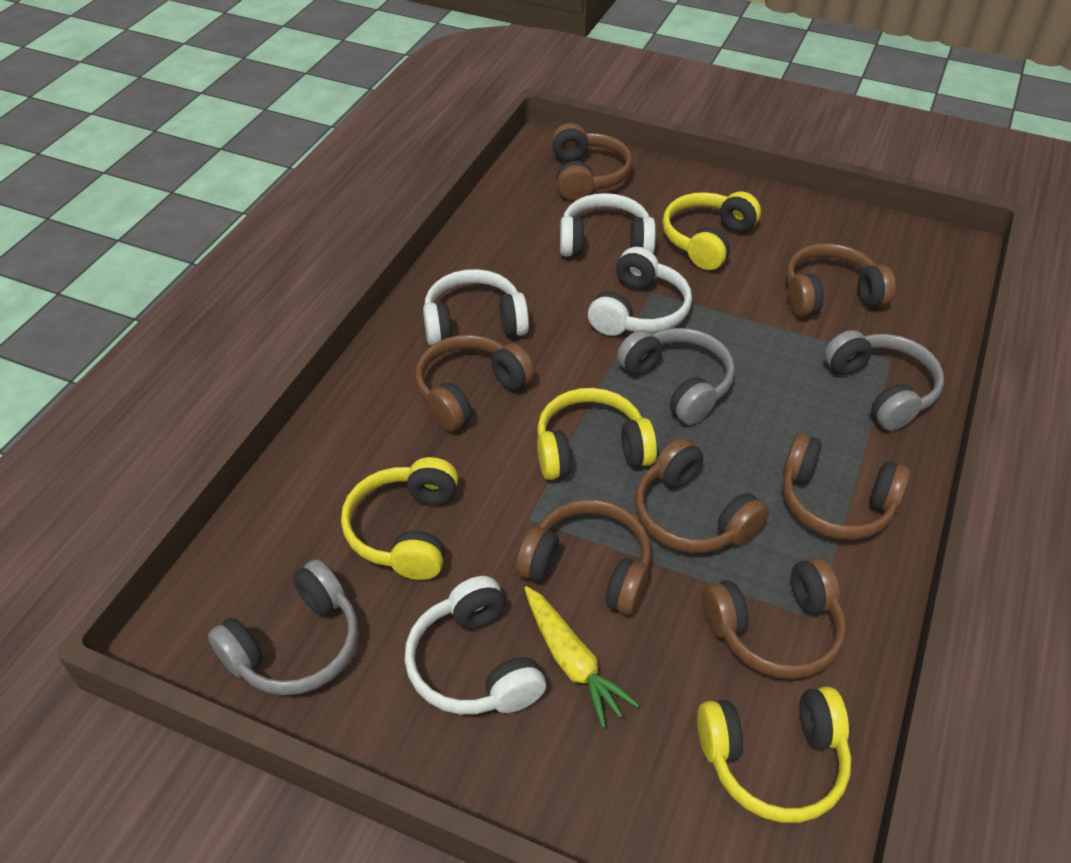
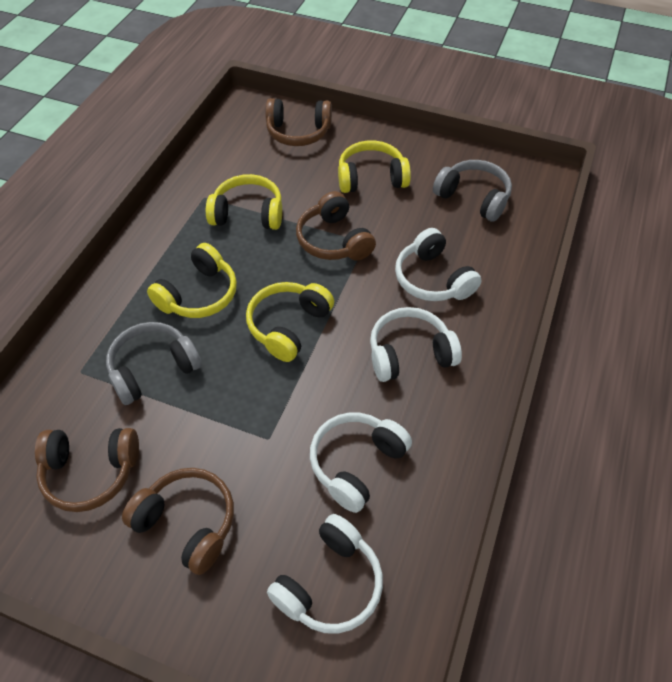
brown headphones: [415,335,535,431] [516,499,651,615] [552,123,632,201] [635,438,769,553] [702,557,846,679] [782,433,911,540] [786,243,896,317] = 7 -> [35,428,139,512] [122,468,234,575] [265,98,332,146] [296,191,376,261] = 4
grey headphones: [208,559,358,695] [617,328,735,425] [824,330,944,431] = 3 -> [106,322,202,405] [433,160,512,222] = 2
yellow carrot: [524,586,639,728] = 1 -> none = 0

